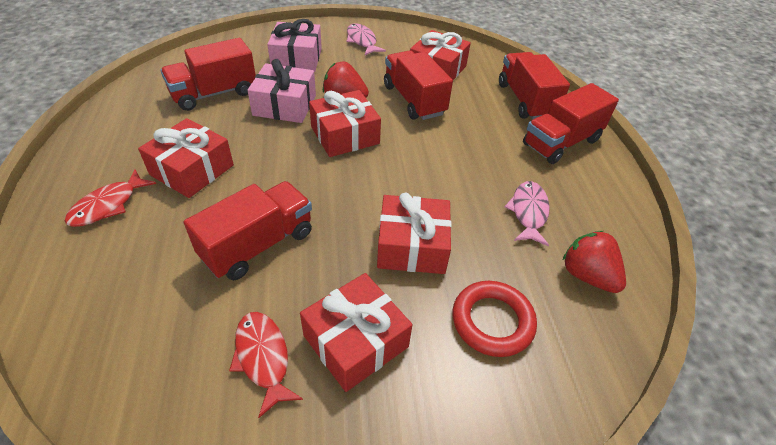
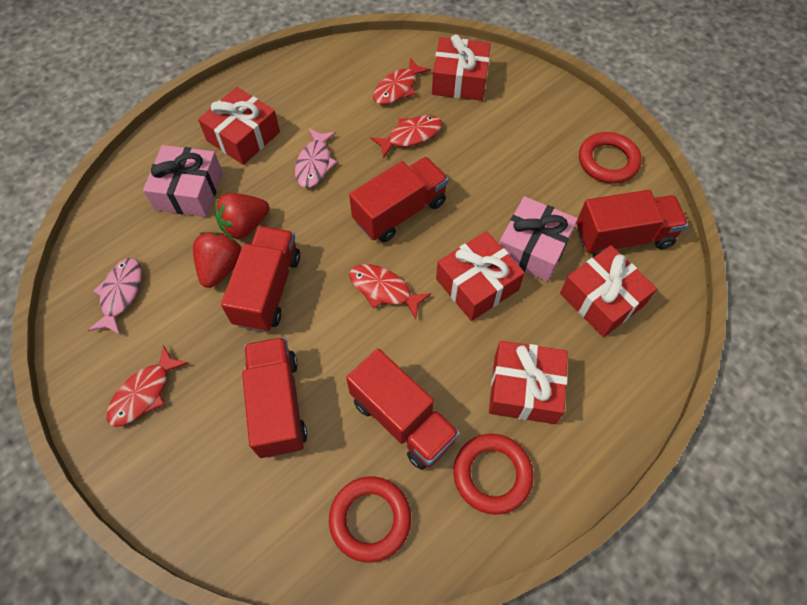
red fish: [65,169,156,227] [229,312,303,418] = 2 -> [107,345,188,427] [349,264,431,319] [370,115,442,158] [373,58,431,105] = 4
red ring: [453,281,537,357] = 1 -> [329,476,411,563] [453,434,533,515] [579,132,642,184] = 3

